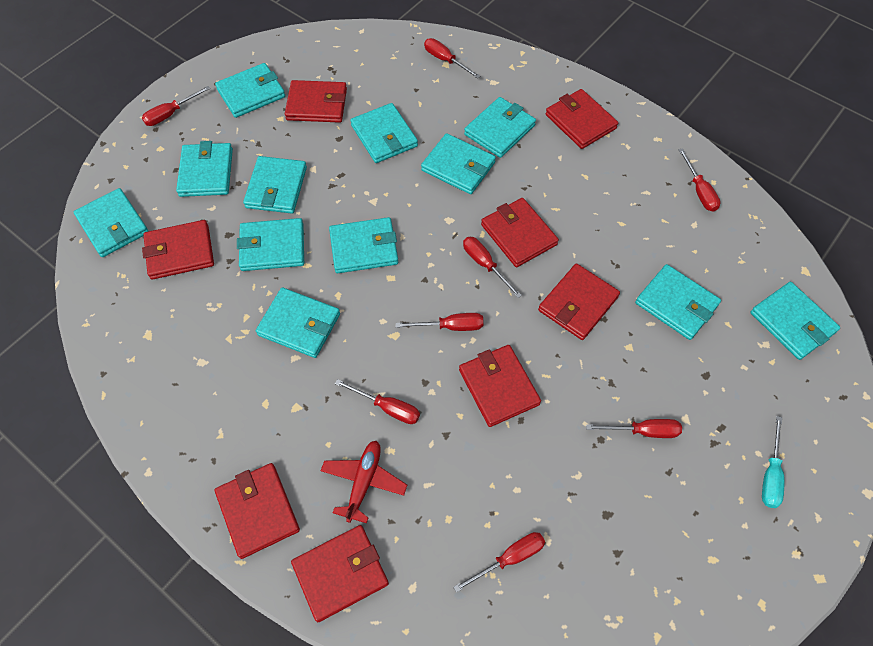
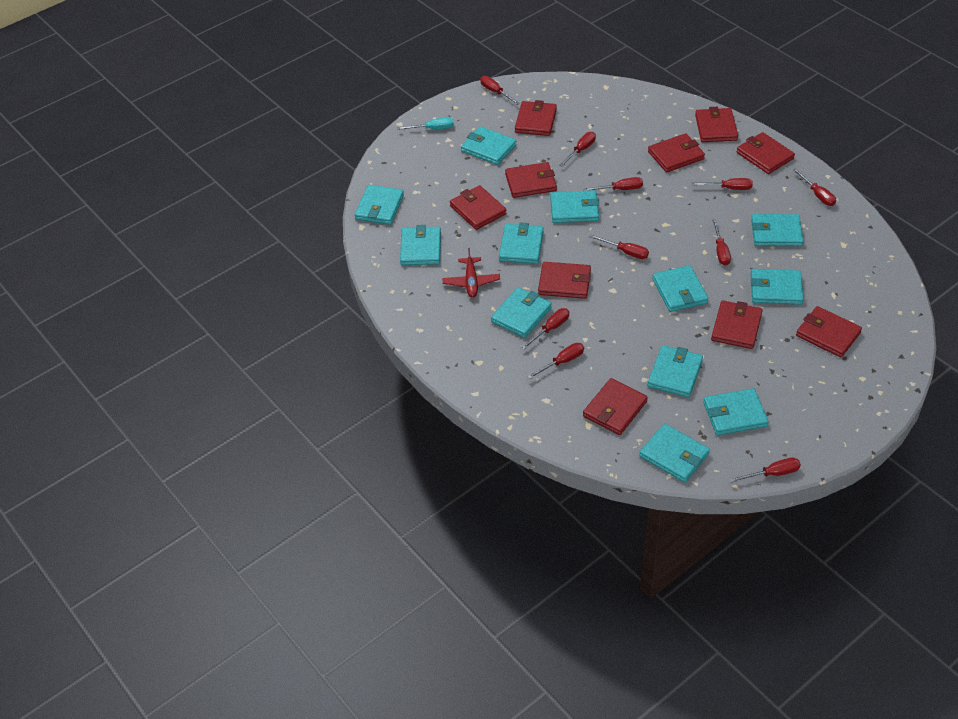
red screwdriver: [142,86,210,126] [335,379,420,424] [396,313,484,331] [424,38,480,79] [453,532,545,593] [463,237,522,298] [586,419,682,438] [679,148,721,212] = 8 -> [480,76,519,105] [522,308,569,349] [527,343,584,379] [559,132,596,166] [583,177,643,191] [590,235,649,259] [692,178,753,190] [712,219,731,266] [730,458,801,482] [793,168,836,206] = 10
red wallet: [142,220,214,280] [215,463,300,559] [285,80,347,123] [291,525,389,622] [459,345,541,427] [481,198,559,267] [538,263,620,340] [546,89,618,149] = 8 -> [450,185,507,230] [505,162,557,198] [515,100,557,136] [538,262,591,299] [583,378,648,435] [648,133,705,173] [695,107,738,142] [711,301,763,349] [736,132,795,174] [796,306,862,357] = 10

